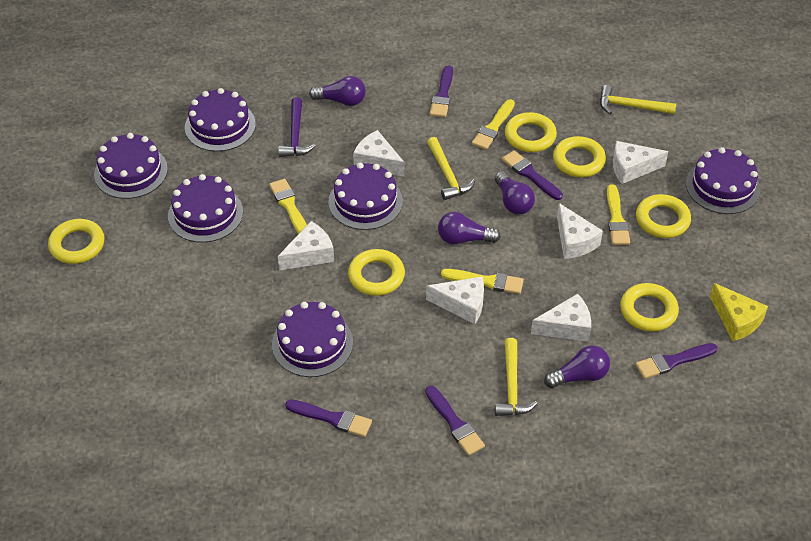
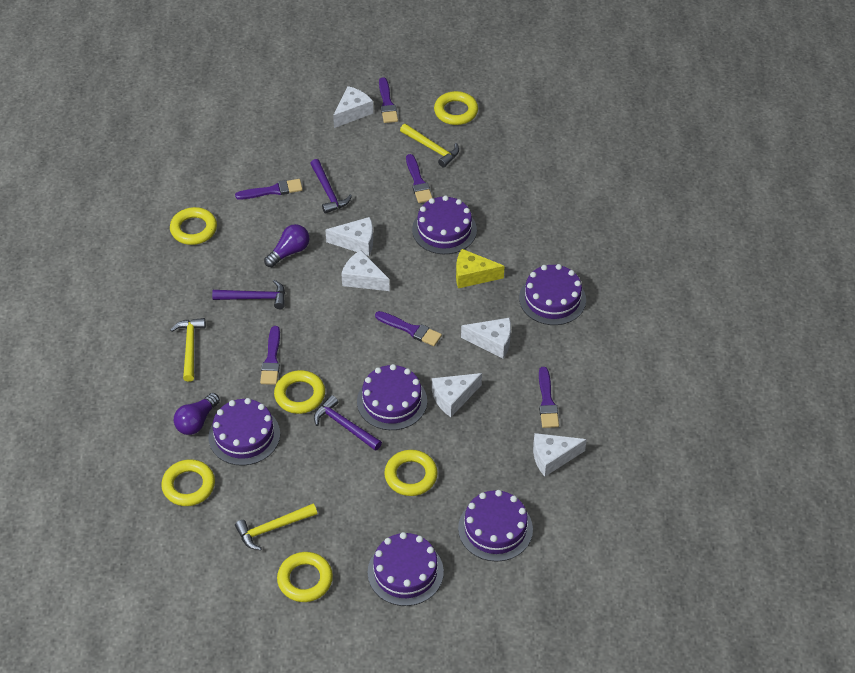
purple brush: [285,399,372,437] [425,386,485,456] [430,65,453,117] [502,150,563,200] [635,343,718,379] = 5 -> [235,179,303,199] [260,326,280,385] [375,311,442,346] [379,77,398,123] [406,154,432,203] [539,367,559,428] = 6
purple hammer: [278,97,315,157] = 1 -> [212,280,285,309] [310,159,352,214] [314,395,382,451] = 3
purple light bulb: [309,76,366,106] [438,212,501,244] [494,171,535,215] [544,345,610,388] = 4 -> [174,393,220,435] [264,224,309,267] = 2
yellow brush: [269,179,307,234] [441,269,524,294] [472,99,515,150] [607,184,630,245] = 4 -> none = 0

